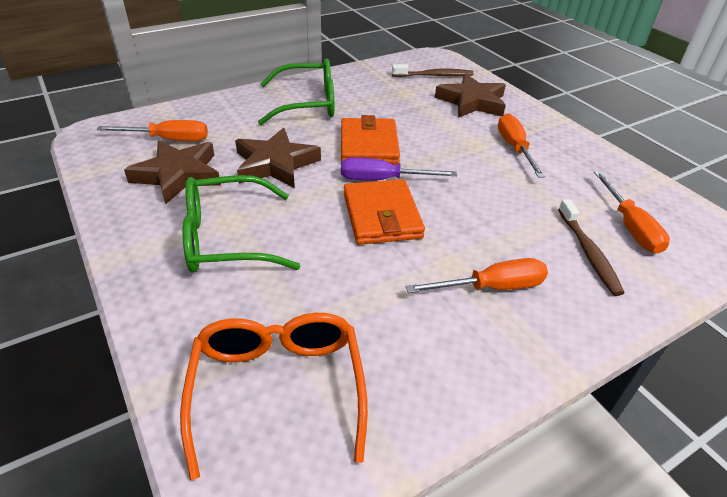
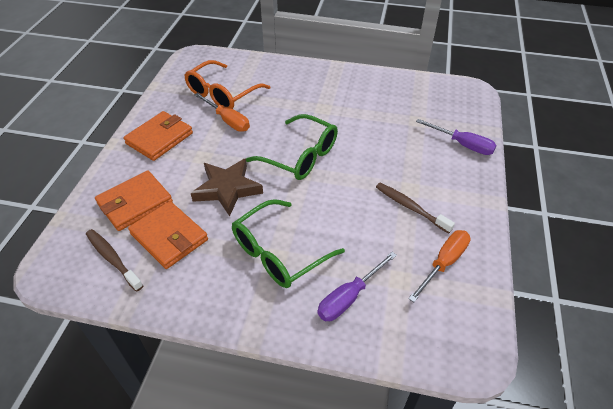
brown star: [124,141,221,205] [235,128,321,188] [435,74,506,118] = 3 -> [191,158,263,217] = 1
orange screwdriver: [96,120,208,141] [406,258,548,293] [498,113,545,178] [594,171,670,254] = 4 -> [194,93,250,132] [408,230,471,302] = 2
orange wallet: [341,115,400,165] [344,179,425,245] = 2 -> [95,170,173,231] [123,111,193,161] [128,201,208,269] = 3
purple screwdriver: [341,157,457,180] = 1 -> [318,252,397,321] [416,119,497,155] = 2

